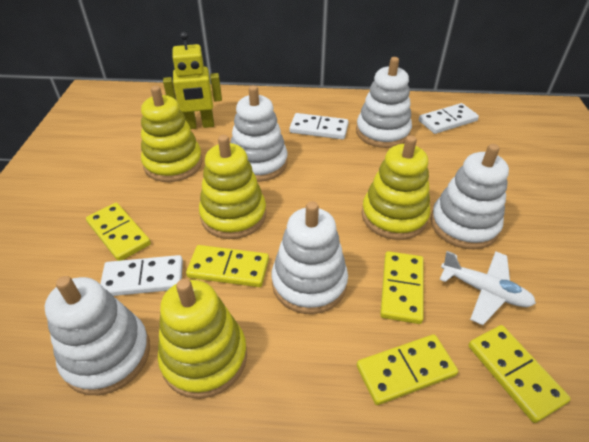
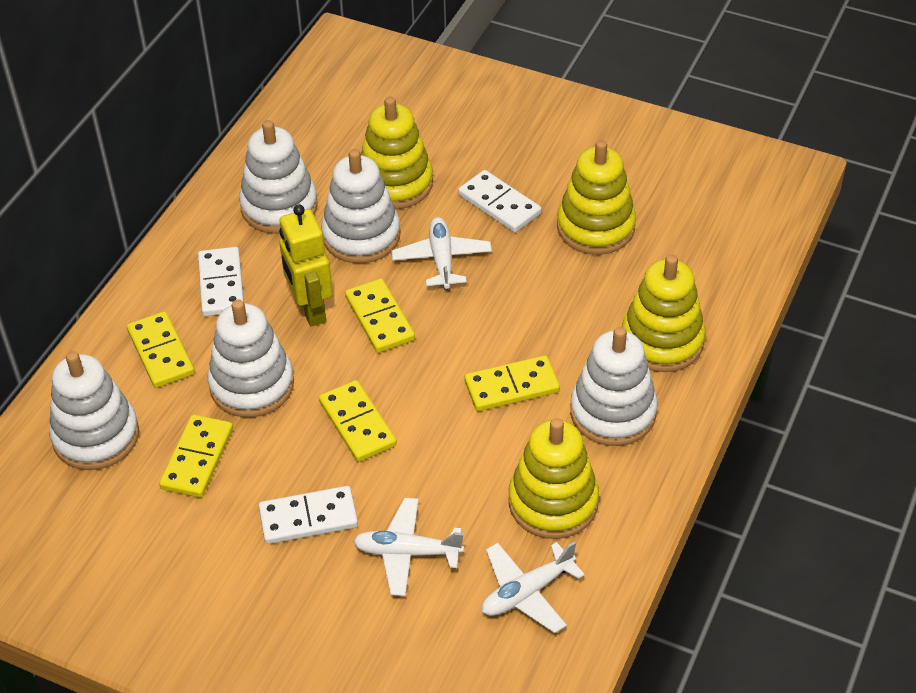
white plane: [439,251,536,325] = 1 -> [353,498,464,596] [391,217,492,289] [482,541,585,633] = 3

